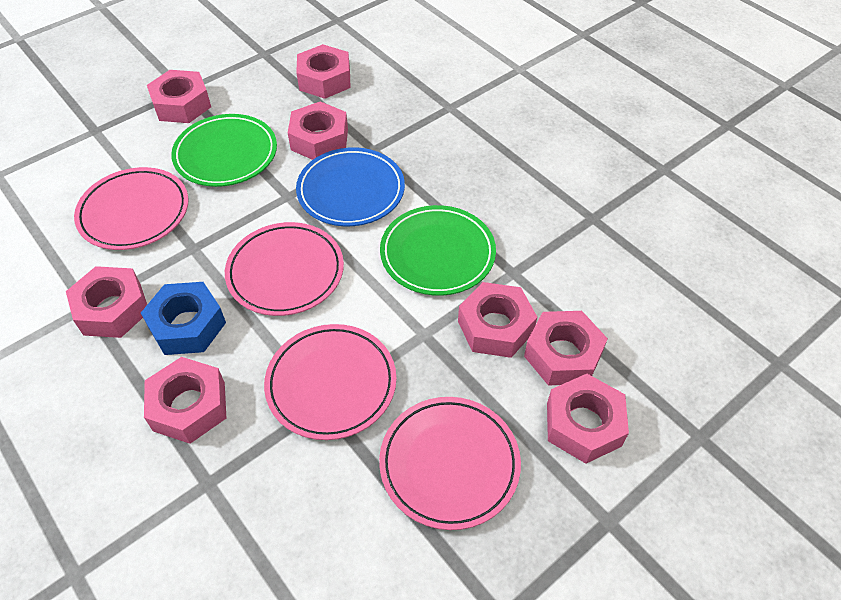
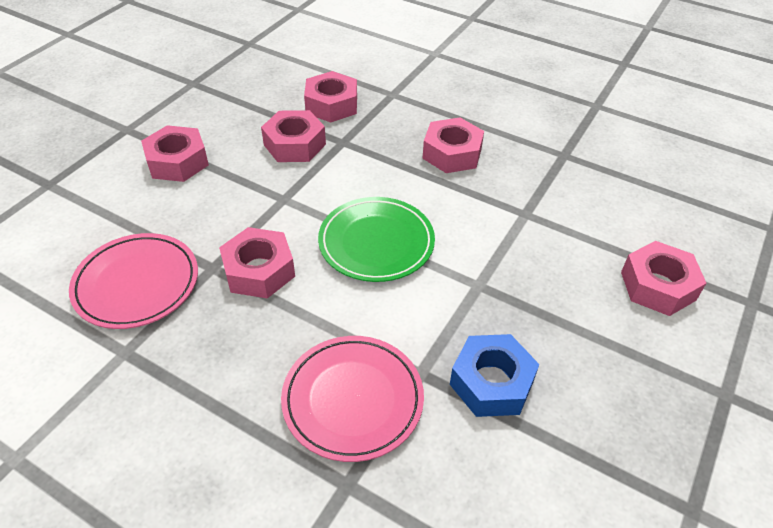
blue plate: [296,147,405,226] = 1 -> none = 0
green plate: [171,114,277,187] [380,205,496,296] = 2 -> [318,197,435,282] = 1
pink nut: [66,266,147,338] [144,357,226,444] [147,70,211,123] [288,101,348,160] [296,44,351,99] [458,282,537,358] [524,311,608,385] [547,374,629,464] = 8 -> [141,125,209,182] [219,227,295,299] [261,110,326,162] [304,71,357,123] [422,117,484,173] [621,241,706,316] = 6
pink plate: [74,167,188,250] [225,222,344,316] [264,324,396,440] [379,397,521,530] = 4 -> [69,233,198,329] [281,336,424,462] = 2

